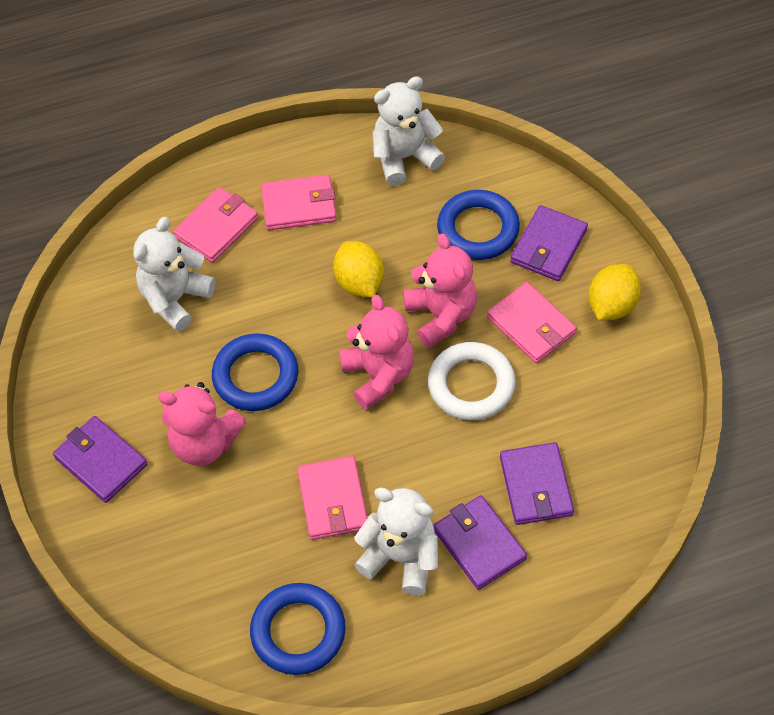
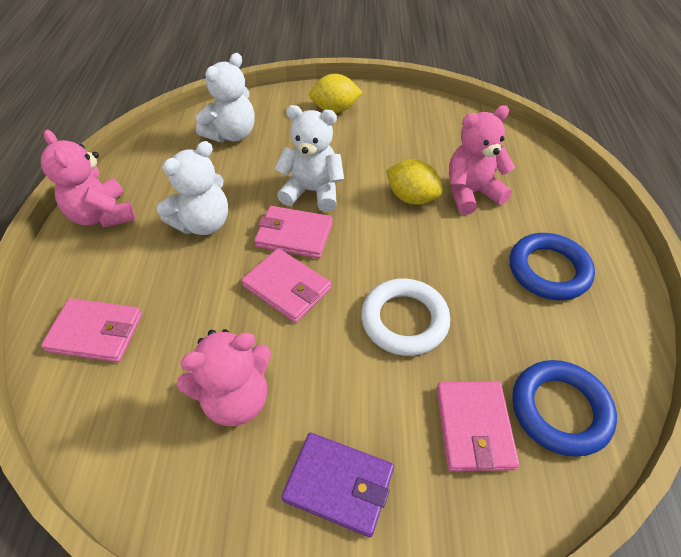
blue ring: [212,333,298,411] [250,583,346,675] [437,190,520,260] = 3 -> [510,233,595,300] [512,360,617,457] = 2
purple wallet: [53,416,147,503] [433,495,527,590] [500,442,574,525] [510,205,588,281] = 4 -> [281,432,394,537] = 1

